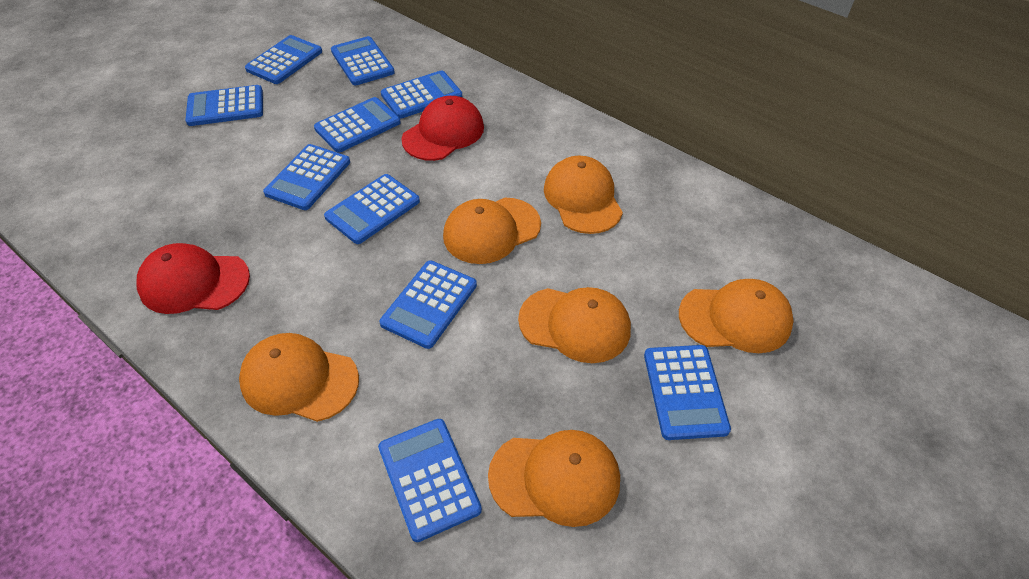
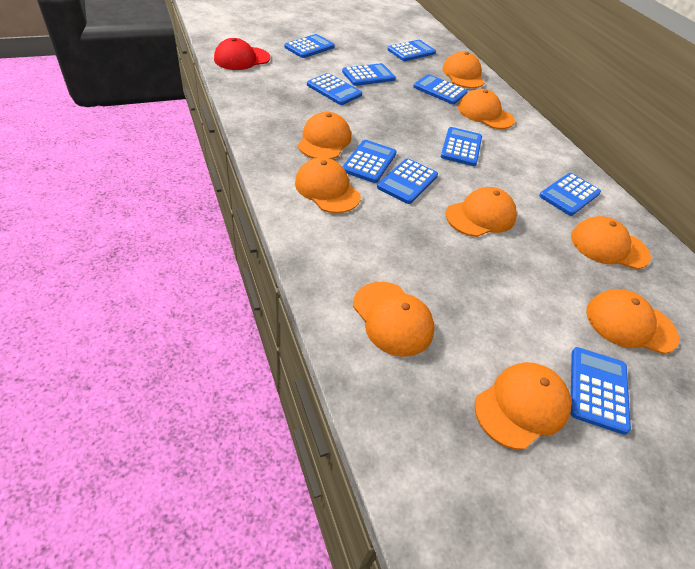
orange cap: [239,333,359,422] [443,198,541,264] [488,430,620,527] [518,287,631,363] [544,156,623,234] [679,279,794,353] = 6 -> [295,157,361,213] [298,112,351,159] [353,282,434,357] [442,51,485,88] [446,187,517,237] [458,89,515,129] [474,362,571,450] [571,216,651,269] [586,289,679,354] = 9
red cap: [137,243,250,314] [401,96,484,161] = 2 -> [214,38,270,70] = 1

